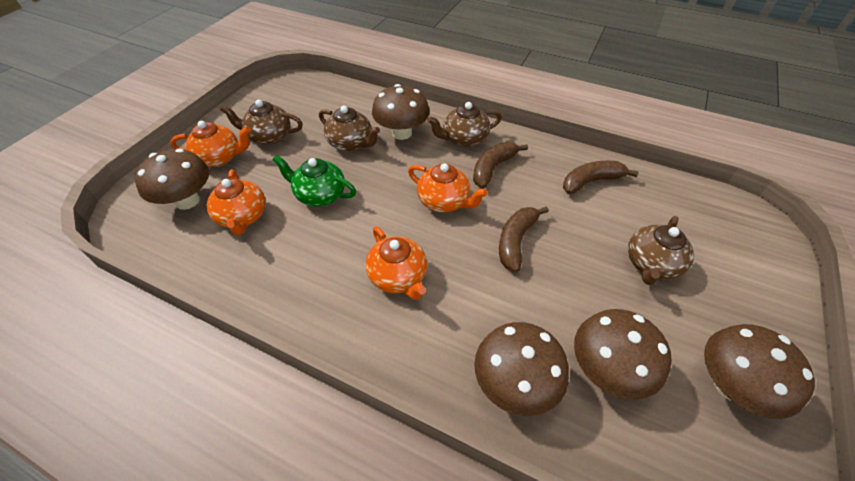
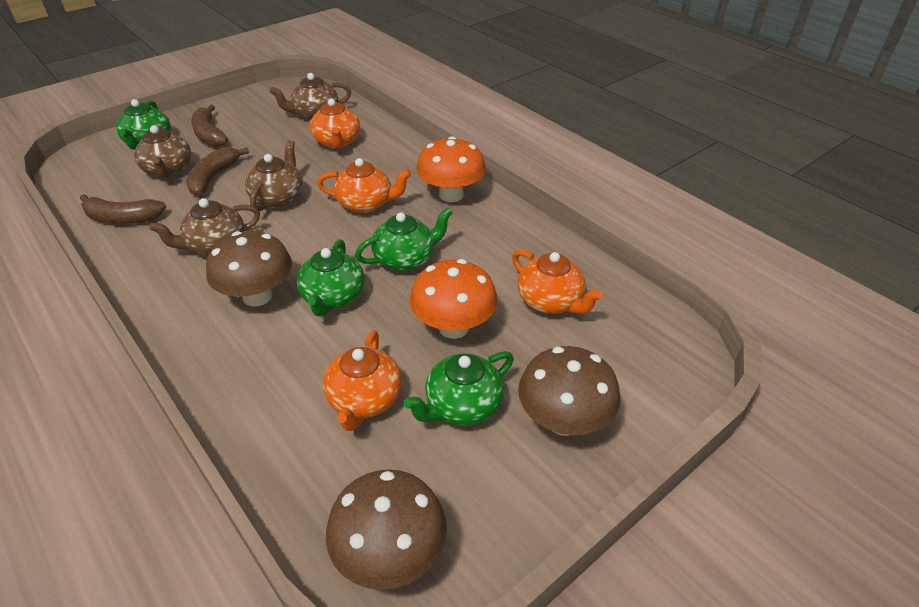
brown mushroom: [135,149,209,210] [372,84,430,140] [474,322,569,416] [574,309,672,400] [704,324,815,419] = 5 -> [206,231,292,306] [326,469,447,590] [518,346,620,436] = 3
green teapot: [272,155,356,207] = 1 -> [117,99,171,150] [297,239,365,316] [355,207,453,271] [404,351,514,426] = 4
orange mushroom: none = 0 -> [410,259,498,339] [416,136,486,202] = 2

